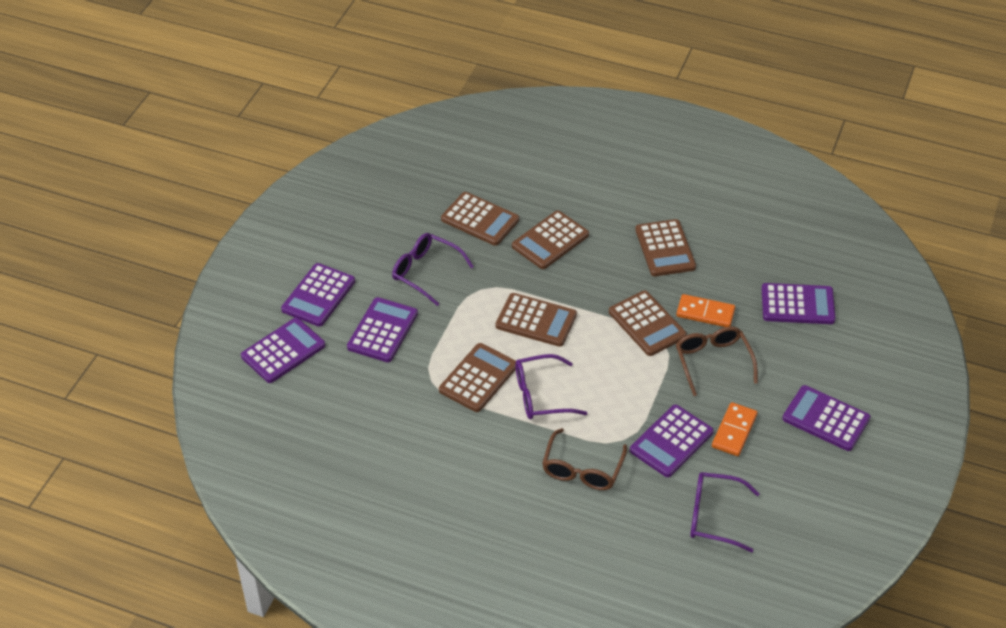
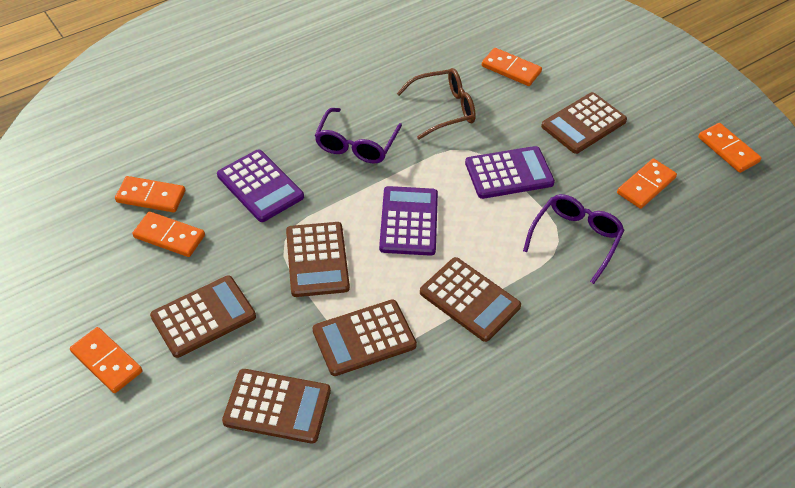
brown glasses: [542,428,627,490] [676,326,758,396] = 2 -> [397,68,476,140] = 1
orange domino: [676,294,735,327] [712,402,758,456] = 2 -> [70,327,142,393] [115,176,185,213] [132,211,205,257] [482,48,542,86] [617,159,677,209] [698,123,761,173] = 6
purple calculator: [241,318,325,383] [281,263,355,327] [347,297,418,362] [630,405,714,477] [762,283,836,324] [782,385,870,451] = 6 -> [217,150,304,222] [379,186,438,256] [465,146,555,199] = 3
purple glasses: [392,233,474,306] [515,354,587,419] [690,472,760,552] = 3 -> [315,108,402,163] [523,194,625,284] = 2

